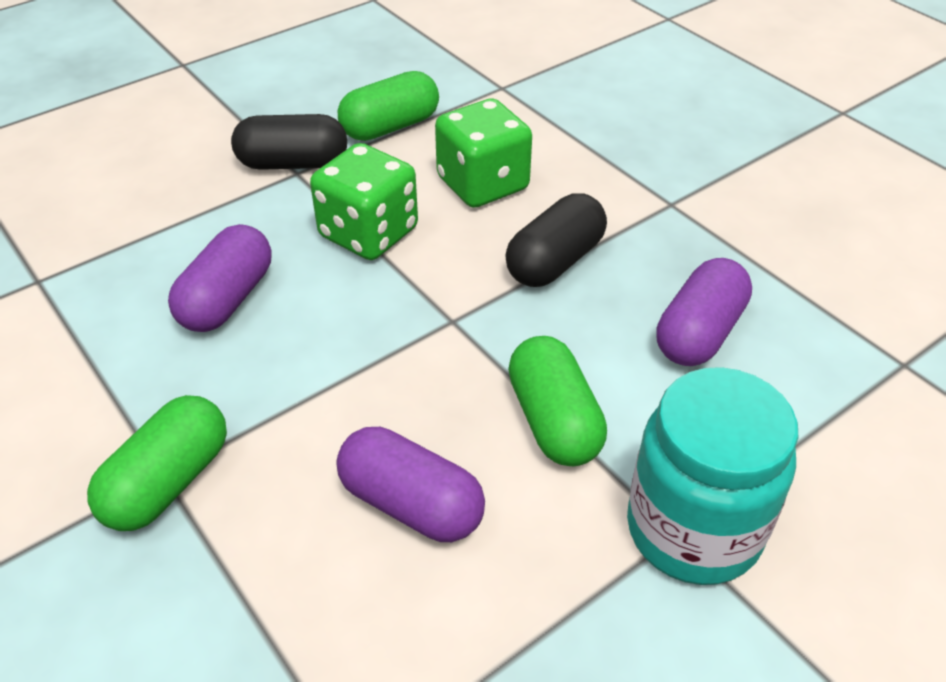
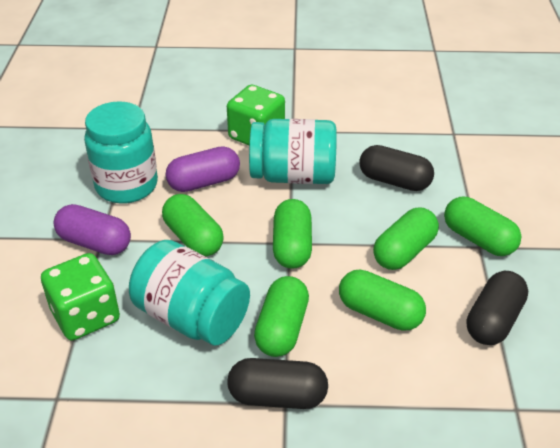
black capsule: [231,114,347,170] [505,193,607,287] = 2 -> [227,358,328,409] [359,145,434,191] [467,271,528,345] = 3
green capsule: [87,395,227,531] [338,71,439,141] [508,336,607,466] = 3 -> [162,194,224,256] [254,276,309,357] [273,199,312,269] [339,270,426,331] [373,207,439,270] [444,197,521,256] = 6
purple capsule: [168,224,272,332] [337,427,485,542] [656,258,752,366] = 3 -> [54,204,131,255] [165,146,240,192] = 2
turquoise jar: [627,367,798,585] = 1 -> [84,101,158,204] [129,240,250,346] [249,119,337,184] = 3

